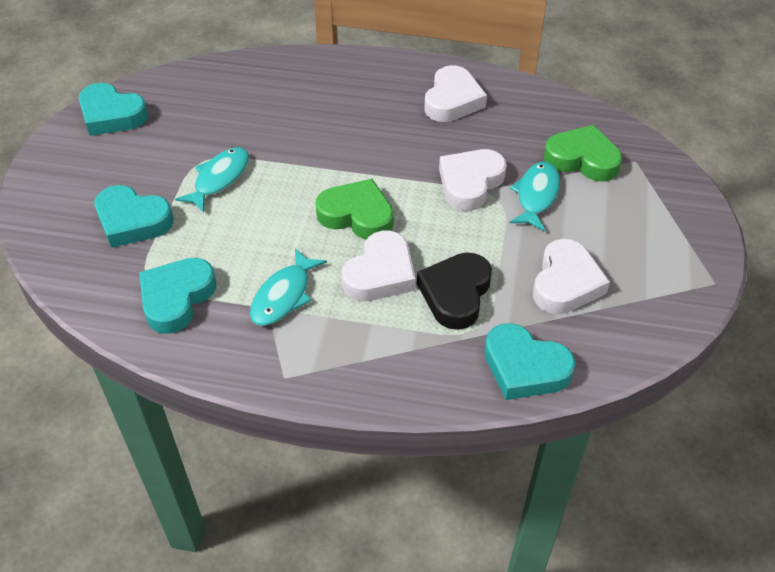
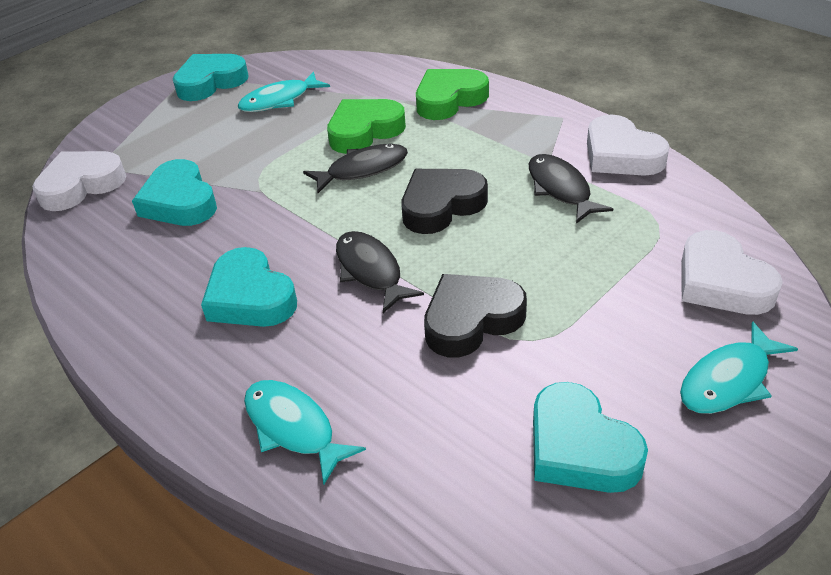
black fish: none = 0 -> [303,144,408,193] [336,231,424,313] [529,154,613,224] = 3
black heart: [417,252,492,330] = 1 -> [401,169,488,234] [424,274,527,357] = 2
white heart: [342,231,416,301] [424,65,487,122] [439,149,507,211] [533,239,610,314] = 4 -> [32,151,126,211] [587,115,670,176] [681,230,783,315] = 3

